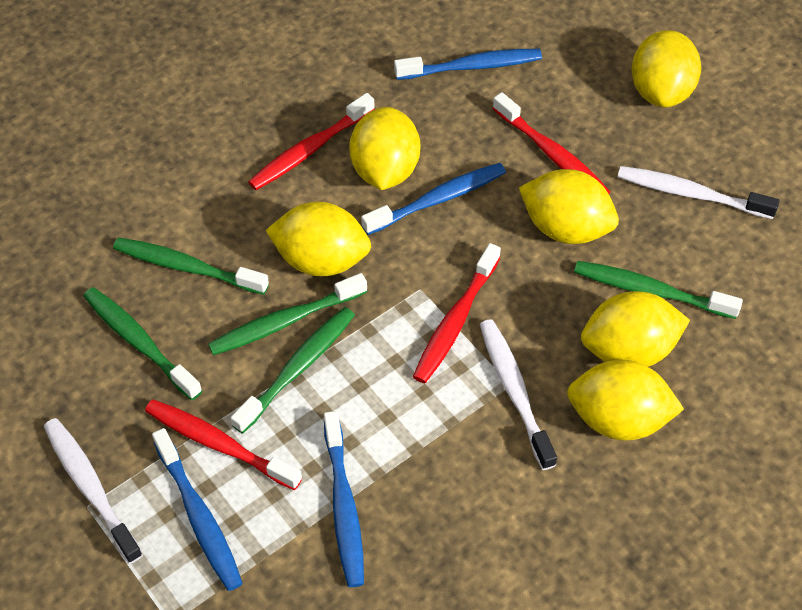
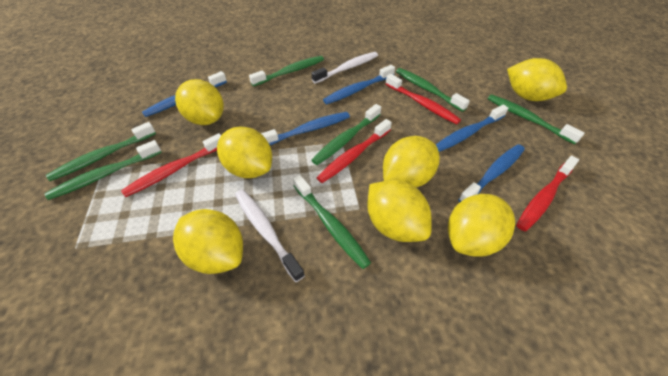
blue toothbrush: [152,428,243,591] [324,411,364,587] [361,163,506,235] [394,49,542,80] = 4 -> [142,71,227,117] [261,112,350,145] [323,65,395,104] [436,104,509,152] [458,144,525,202] = 5
green toothbrush: [83,287,202,400] [113,237,269,295] [208,273,367,355] [231,307,355,434] [574,261,743,319] = 5 -> [45,140,162,200] [46,122,156,181] [249,56,324,86] [293,175,371,269] [311,104,381,165] [396,68,470,112] [488,94,585,144] = 7
white toothbrush: [44,418,143,564] [480,319,557,470] [618,166,779,219] = 3 -> [235,189,305,282] [312,52,378,84] = 2
yellow lemon: [265,202,371,276] [349,107,420,190] [519,169,619,244] [567,360,684,440] [581,291,690,367] [631,30,701,107] = 6 -> [173,209,243,274] [175,79,224,125] [217,127,272,178] [367,180,432,242] [383,136,439,187] [448,194,515,257] [507,58,567,101] = 7

